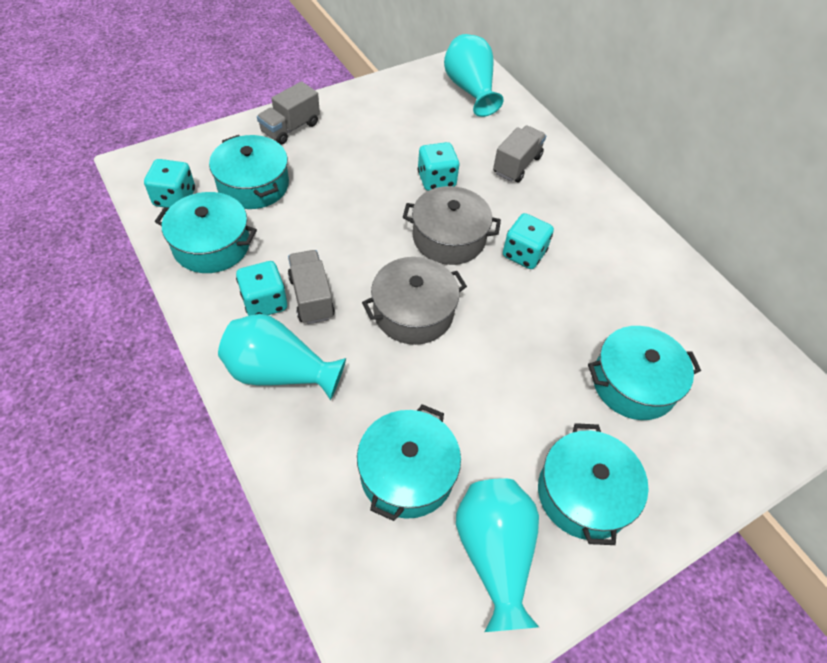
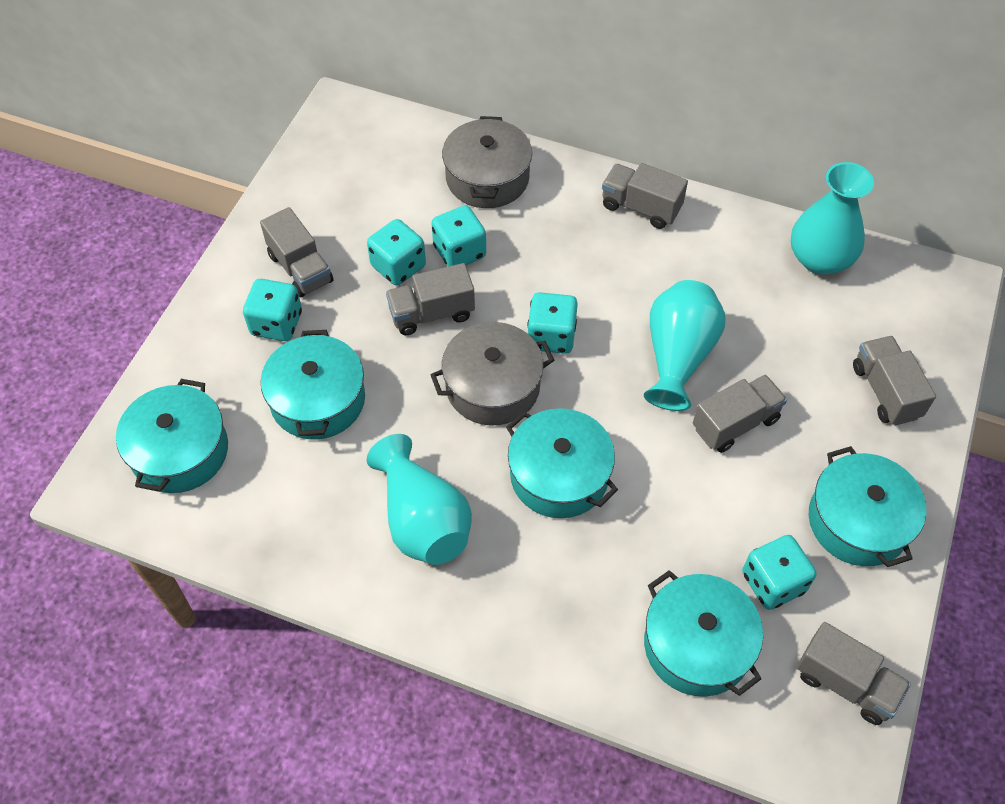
grey truck: [257,81,320,145] [288,250,335,324] [493,125,547,183] = 3 -> [260,207,333,298] [386,263,475,335] [602,163,688,229] [693,374,787,453] [796,622,911,725] [853,336,936,426] = 6
turquoise dice: [144,159,195,208] [236,261,287,316] [418,142,459,191] [503,213,554,269] = 4 -> [243,279,302,341] [367,219,426,286] [431,205,486,267] [527,292,578,354] [742,535,816,610] = 5

